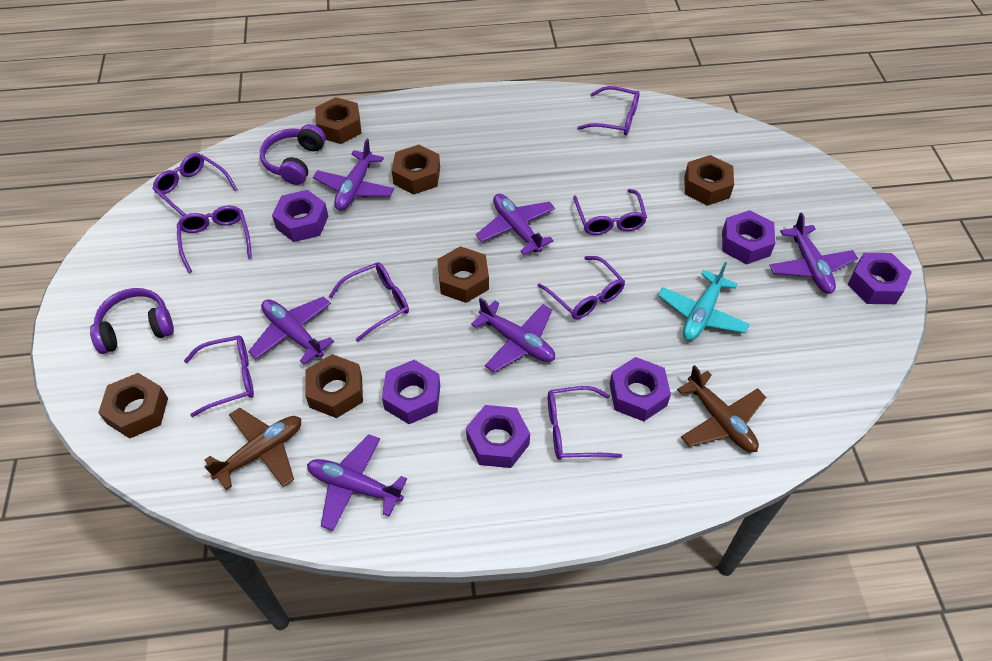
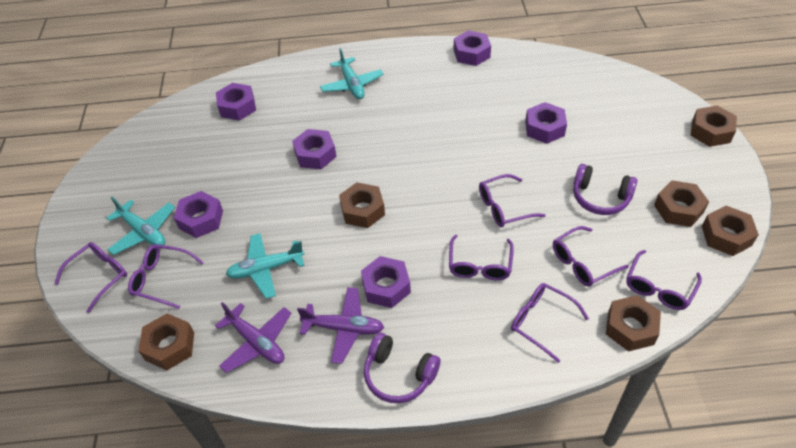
brown plane: [204,408,301,490] [677,365,766,452] = 2 -> none = 0
purple glasses: [152,153,237,216] [177,205,252,273] [184,335,254,417] [328,262,409,342] [538,256,625,319] [548,386,622,460] [573,189,647,235] [577,86,640,135] = 8 -> [55,242,127,313] [128,244,204,309] [449,235,514,280] [479,174,546,227] [511,283,589,363] [553,226,629,287] [626,250,702,310] = 7
purple plane: [248,296,334,365] [307,434,407,531] [313,139,394,211] [471,298,555,372] [476,194,555,255] [769,213,858,294] = 6 -> [215,302,291,373] [297,287,384,364] = 2
turquoise plane: [658,262,750,341] = 1 -> [107,197,175,255] [226,233,304,299] [320,48,384,99] = 3

